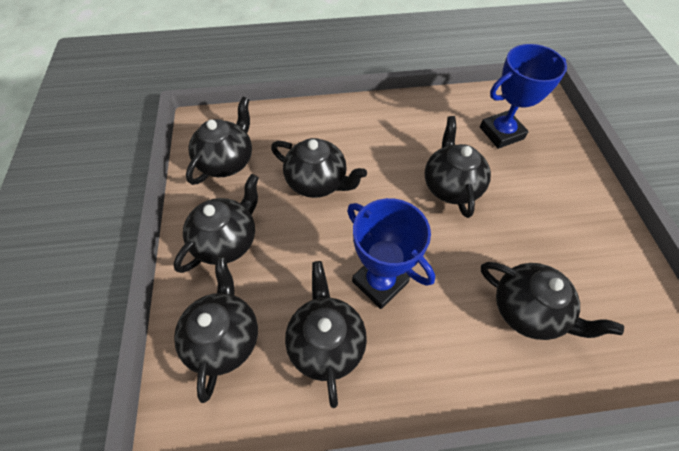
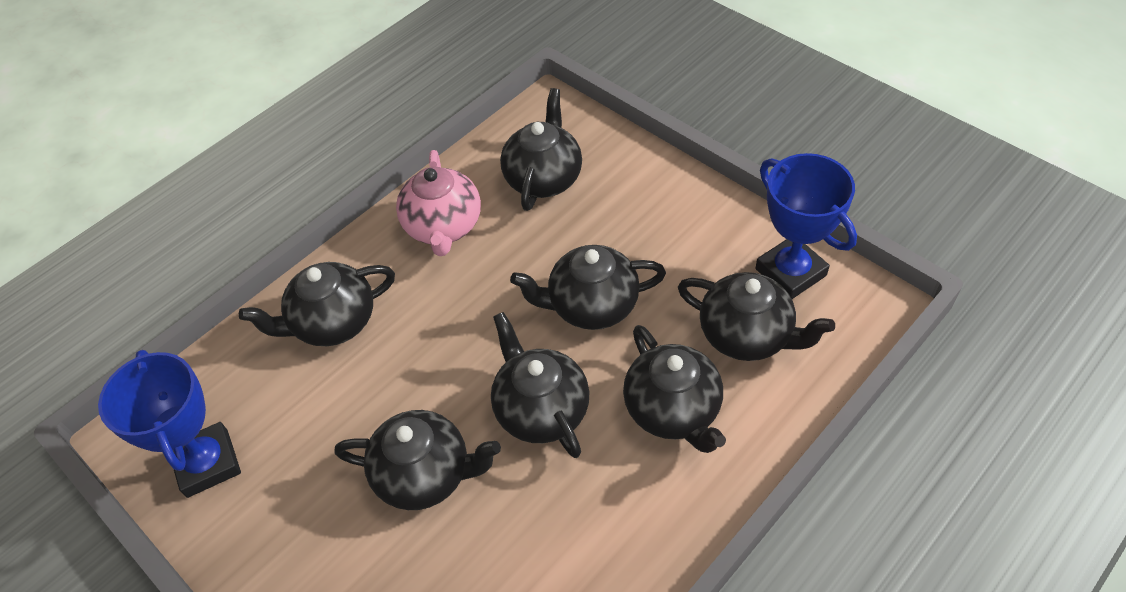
pink teapot: none = 0 -> [396,150,481,256] = 1

